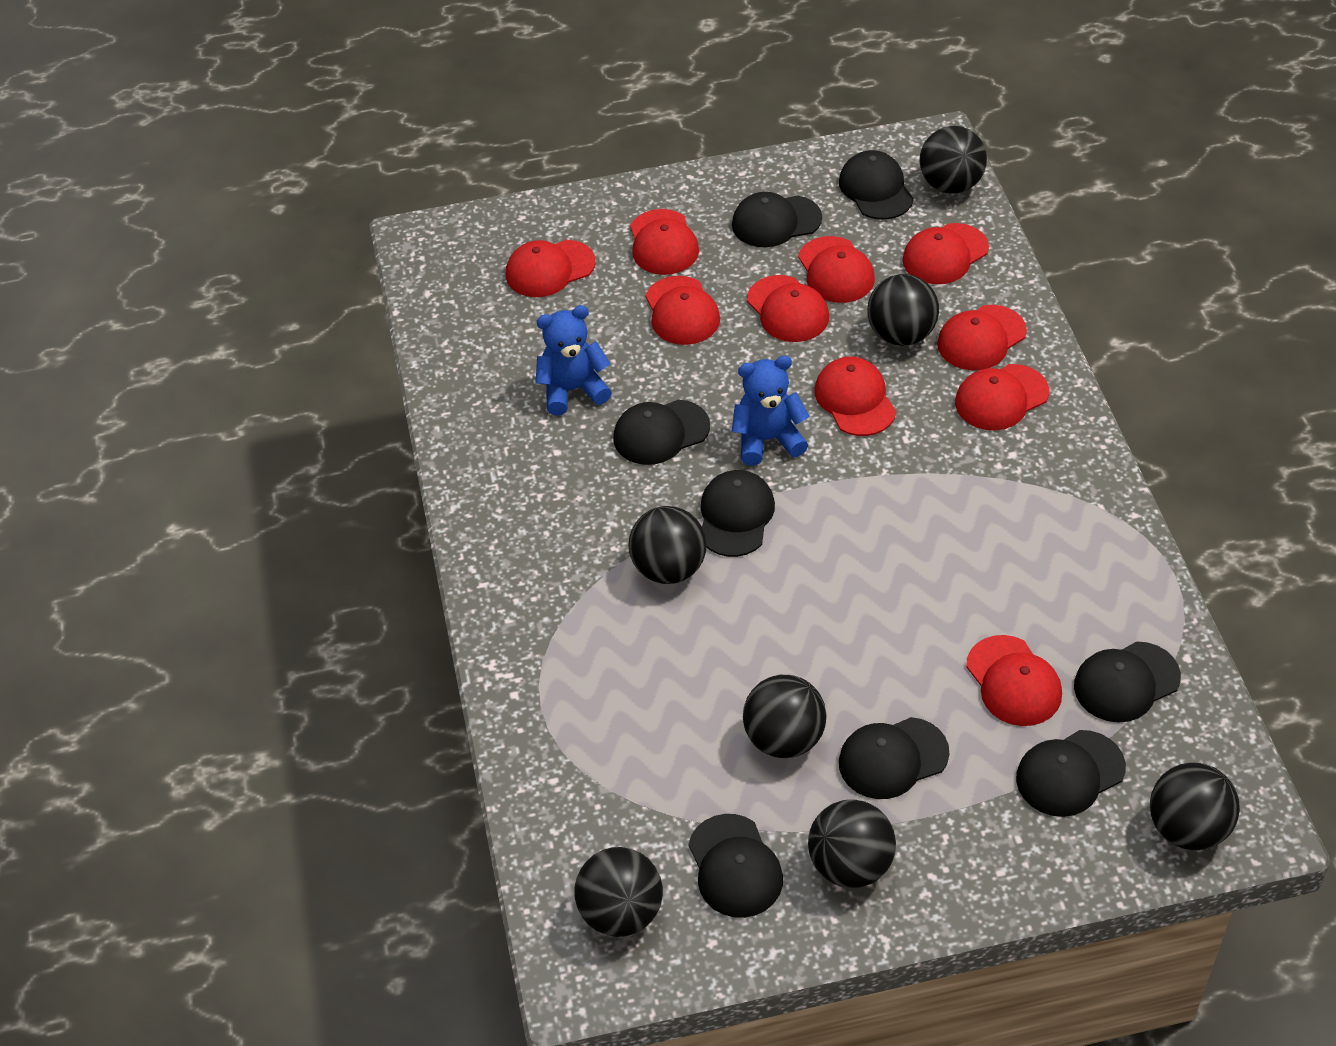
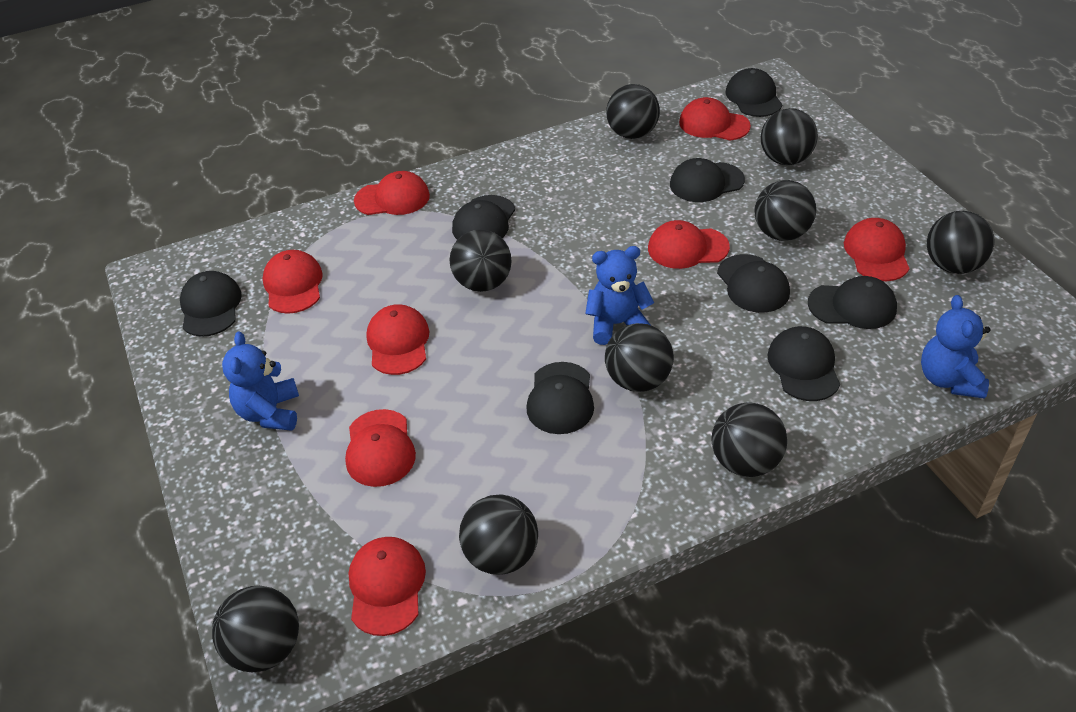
black ball: [574,847,663,937] [628,506,707,584] [743,675,827,758] [808,799,896,888] [867,274,939,346] [920,126,987,194] [1150,763,1240,850] = 7 -> [212,586,299,673] [450,229,512,292] [459,494,538,575] [605,323,674,392] [606,84,660,139] [711,403,787,477] [755,180,816,241] [761,108,818,165] [927,211,994,274] = 9
blue teddy bear: [536,305,612,415] [732,356,810,466] = 2 -> [222,331,299,431] [585,246,654,345] [921,295,991,399] = 3
red cap: [506,240,595,297] [630,209,699,275] [645,276,720,345] [747,275,829,342] [798,236,875,303] [815,357,896,436] [903,223,989,284] [937,305,1027,371] [955,364,1049,431] [966,635,1062,726] = 10 -> [263,250,323,314] [345,409,416,487] [349,537,426,636] [354,171,430,215] [366,304,429,375] [648,220,730,269] [679,97,751,141] [844,218,910,281] = 8

